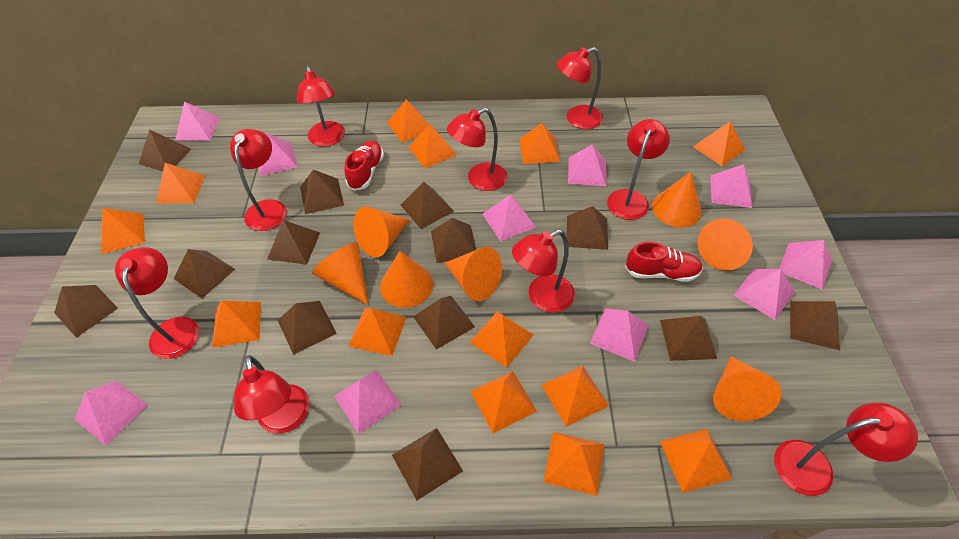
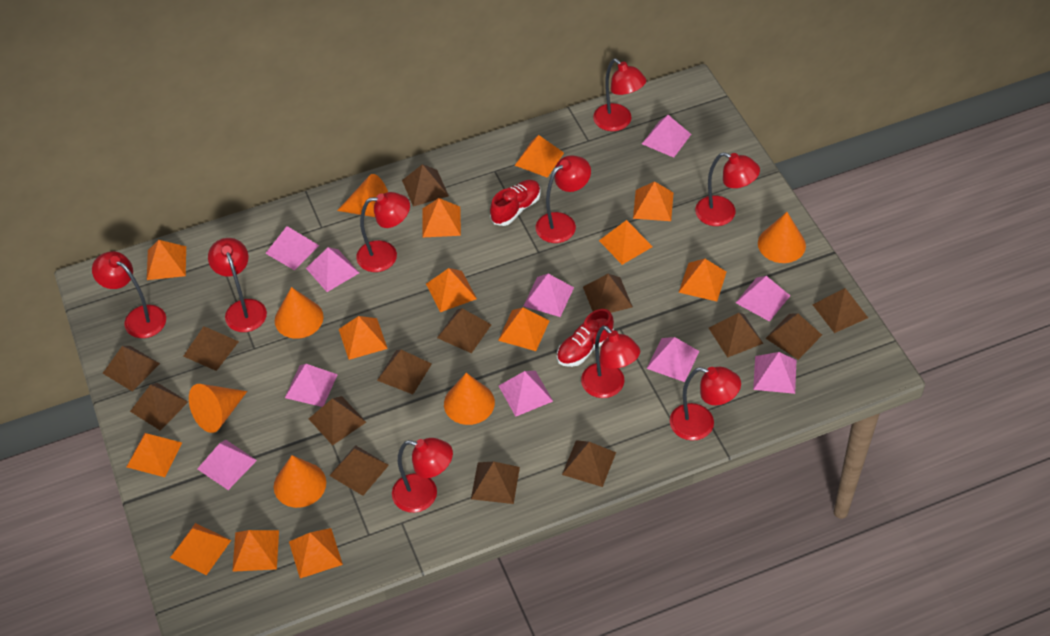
brown pyramid: [54,285,118,338] [139,129,191,171] [174,249,235,298] [267,220,320,265] [278,301,337,355] [300,170,344,214] [392,428,463,500] [401,182,454,229] [413,296,475,350] [431,218,476,263] [567,206,608,250] [660,316,717,361] [790,301,840,350] = 13 -> [103,346,160,392] [130,383,188,431] [183,326,239,371] [309,396,366,445] [329,445,389,496] [377,349,432,394] [402,164,449,207] [437,308,492,353] [471,461,520,504] [562,440,616,487] [583,274,633,313] [709,313,763,358] [765,313,822,360] [813,288,868,333] = 14
orange cone: [312,243,368,305] [353,206,410,257] [380,251,433,308] [445,247,502,301] [652,172,702,228] [697,218,753,271] [713,356,781,421] = 7 -> [189,384,247,433] [274,455,326,508] [275,287,324,339] [337,174,388,217] [444,373,495,425] [758,212,806,263] = 6

